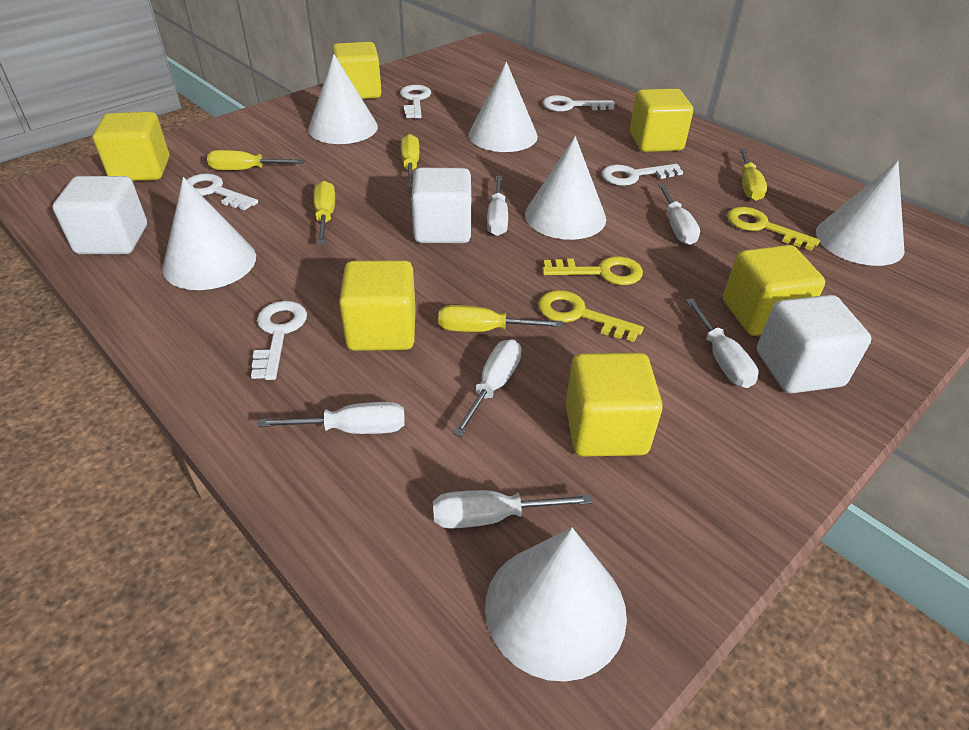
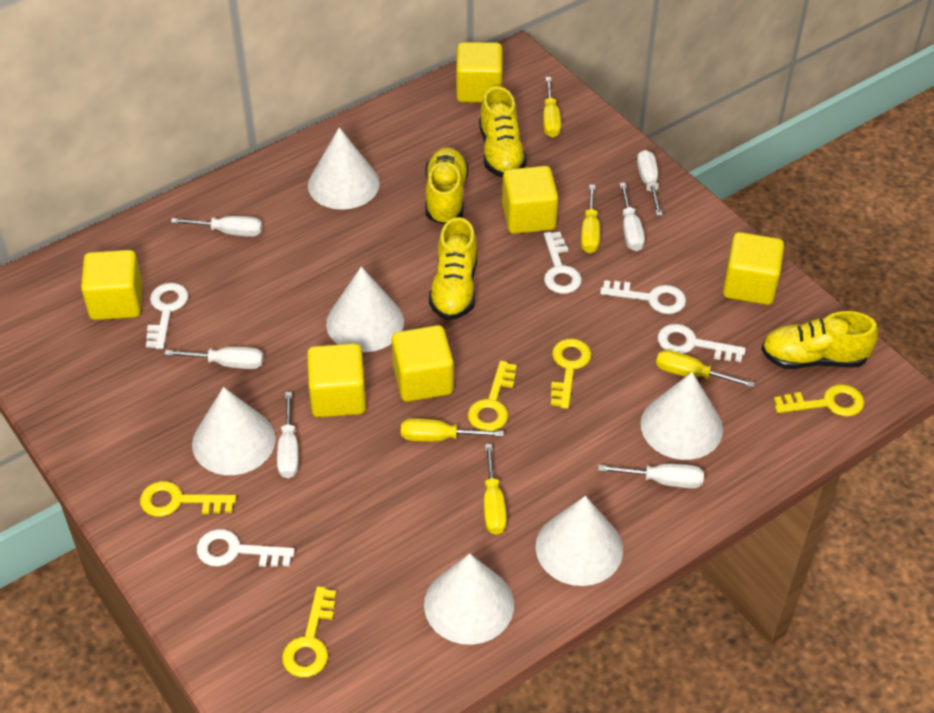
white cube: [53,176,147,254] [411,168,471,243] [757,295,871,393] = 3 -> none = 0
yellow key: [538,290,644,342] [542,256,643,285] [727,207,820,251] = 3 -> [140,481,236,517] [282,586,336,677] [468,361,517,431] [551,339,591,409] [774,384,864,417] = 5
yellow shoe: none = 0 -> [425,147,468,225] [429,217,477,320] [479,86,527,177] [761,311,878,369] = 4

